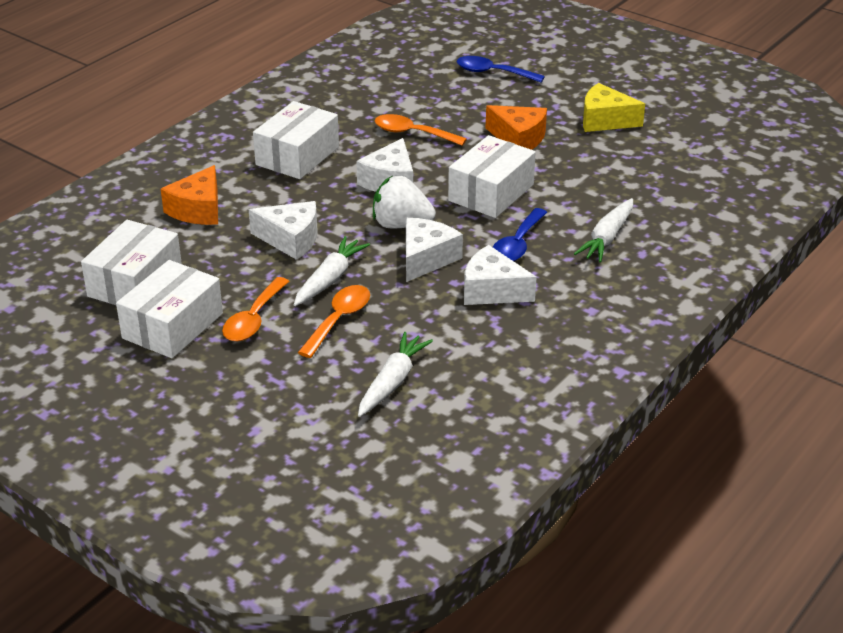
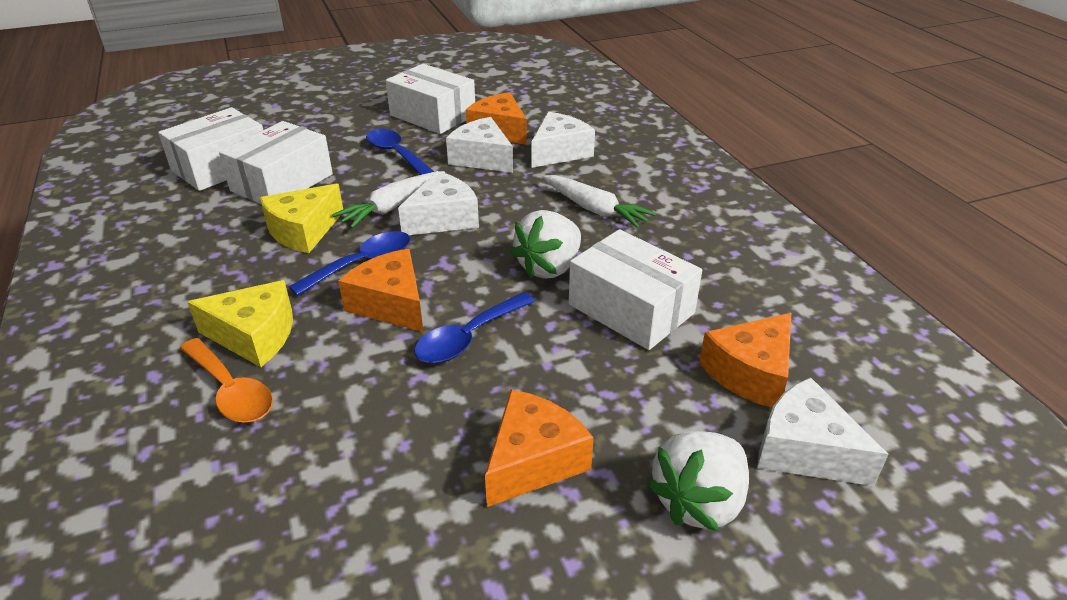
blue spoon: [457,56,545,82] [493,208,547,261] = 2 -> [289,231,410,296] [366,129,434,175] [414,292,535,364] = 3
orange cheese: [161,165,218,225] [486,105,547,150] = 2 -> [338,249,423,332] [466,92,527,145] [485,389,594,507] [699,313,791,408] = 4
orange spoon: [222,277,290,341] [298,285,370,358] [375,114,467,146] = 3 -> [180,338,273,423] = 1
white carrot: [294,236,370,306] [358,332,433,417] [574,198,633,263] = 3 -> [332,171,445,228] [543,175,656,228] = 2
white strawberry: [373,175,436,229] = 1 -> [510,210,581,279] [647,431,749,532] = 2
yellow cheese: [583,83,645,132] = 1 -> [188,280,293,367] [260,184,343,253] = 2

